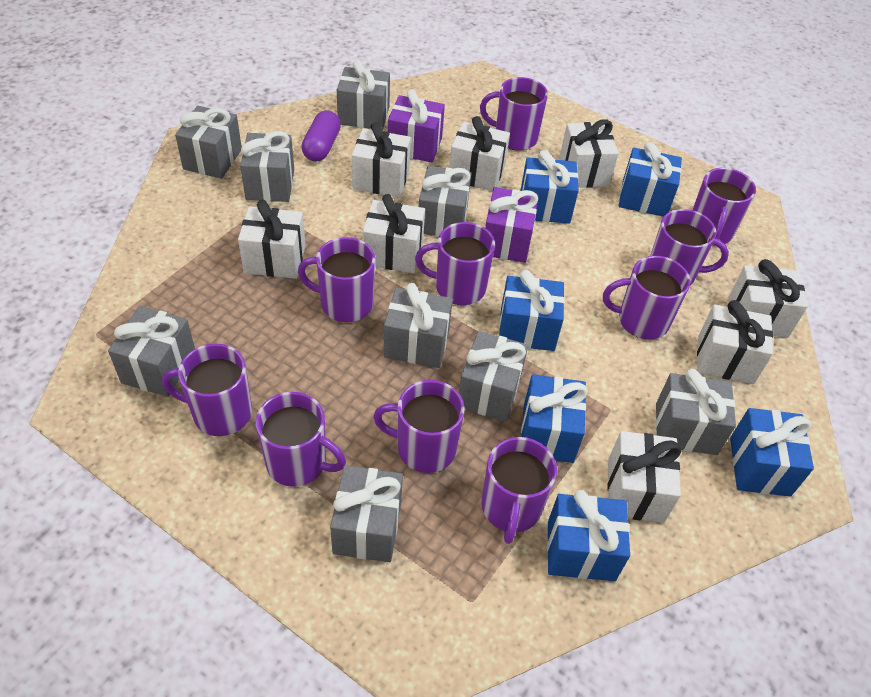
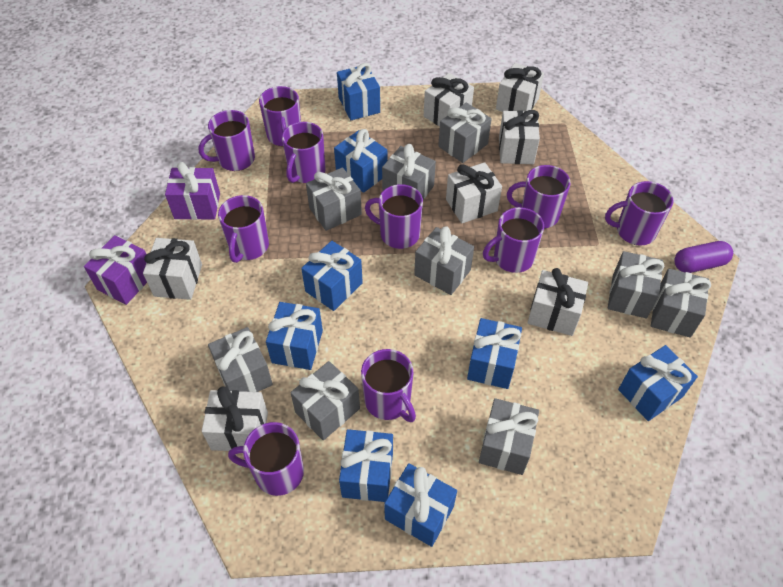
blue gift: [499,270,565,351] [520,150,579,224] [521,374,588,463] [547,490,630,581] [619,142,682,217] [730,408,814,497] = 6 -> [266,302,323,370] [301,241,363,311] [334,129,387,193] [337,63,380,120] [339,429,393,502] [384,463,457,547] [467,318,522,389] [618,345,698,421] = 8
white gift: [238,200,306,279] [352,122,411,198] [363,194,425,273] [449,116,510,191] [560,119,619,188] [607,431,682,523] [697,300,773,384] [728,259,808,338] = 8 -> [143,238,202,300] [202,387,268,451] [424,73,474,126] [446,162,502,223] [496,63,544,112] [499,110,540,164] [527,268,588,336] = 7

